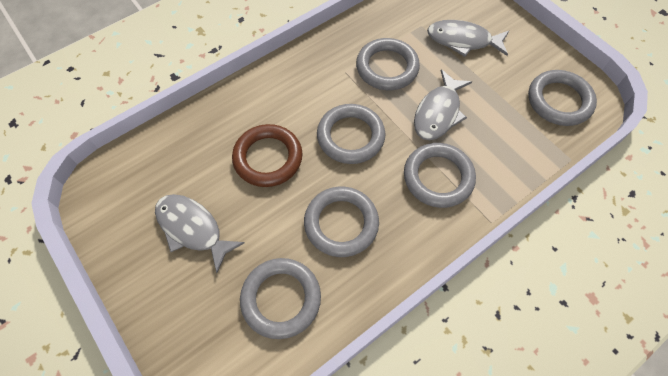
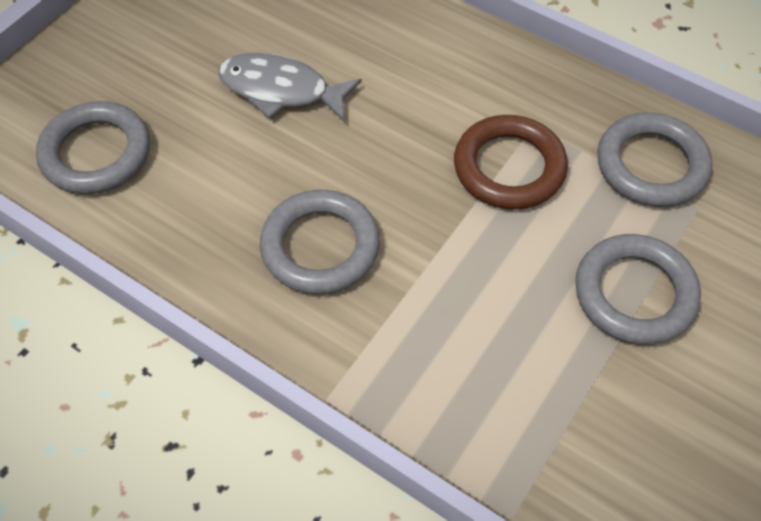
grey fish: [155,194,245,273] [414,69,472,140] [427,20,509,57] = 3 -> [218,53,362,122] = 1
grey ring: [240,258,321,339] [304,187,379,257] [317,104,385,164] [356,38,420,90] [404,143,476,208] [528,70,597,126] = 6 -> [36,101,150,194] [260,190,380,294] [575,234,701,345] [597,112,713,207] = 4

